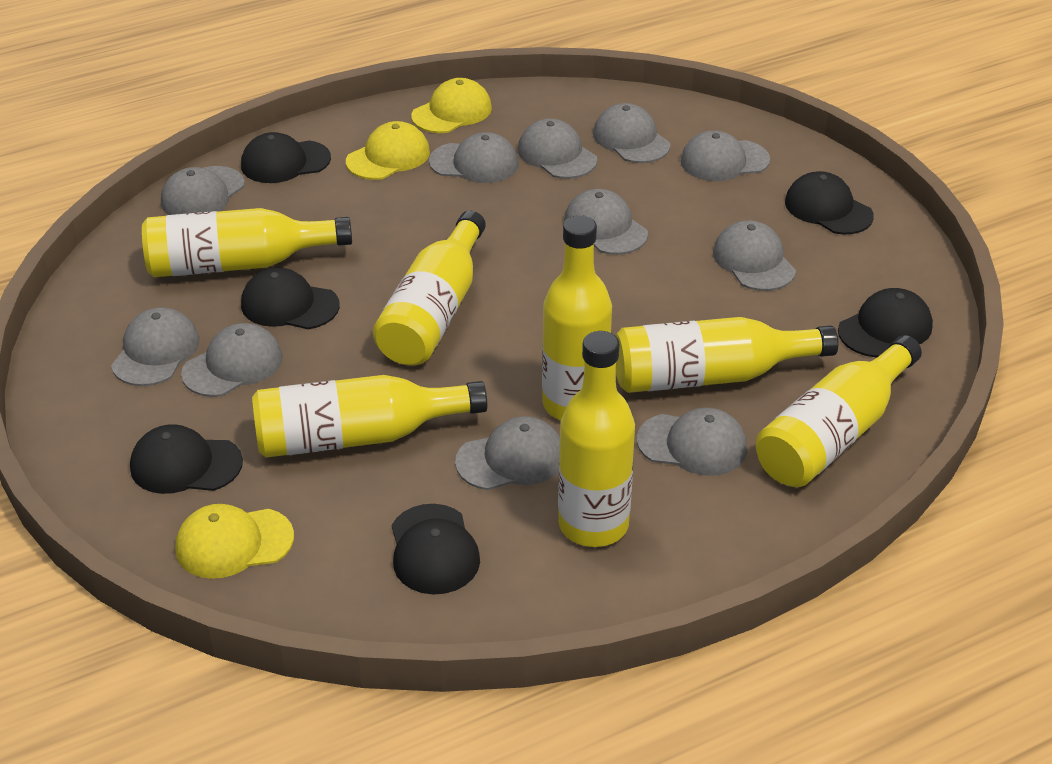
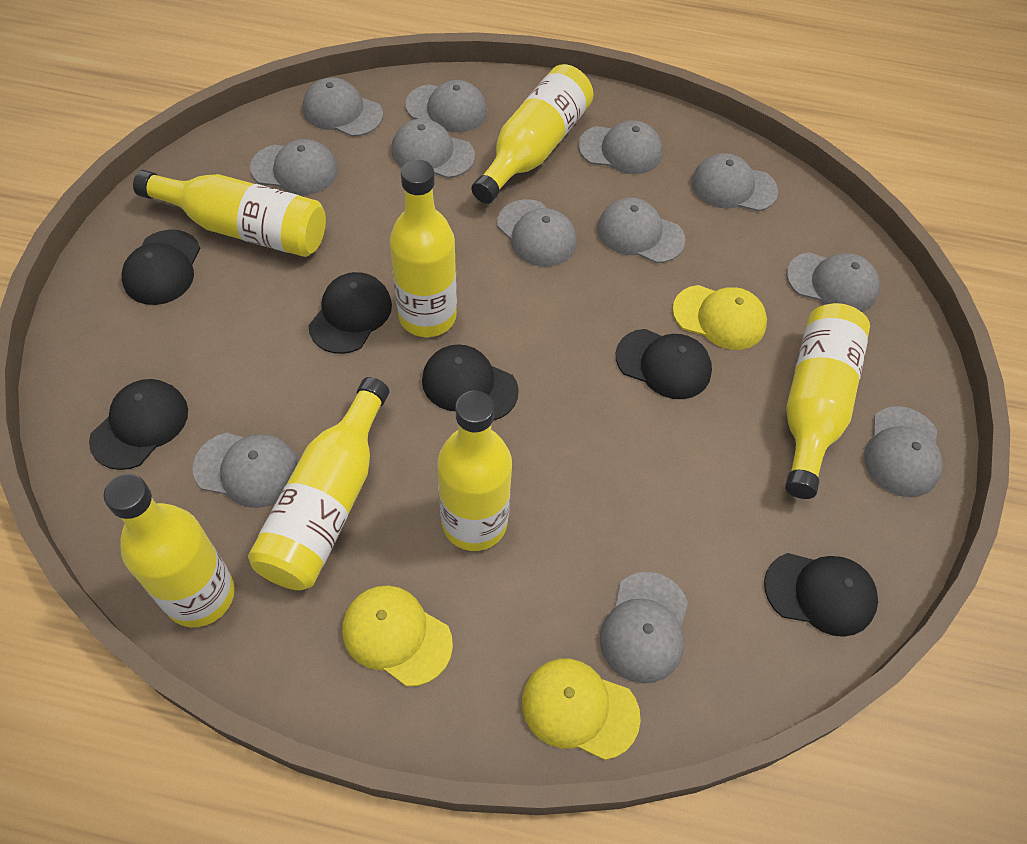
grey cap: [111,307,199,386] [161,166,245,215] [181,323,282,397] [429,132,519,183] [455,416,560,490] [518,118,597,179] [564,189,648,255] [593,103,670,163] [637,407,747,476] [681,130,770,181] [713,221,796,291] = 11 -> [193,433,299,508] [250,139,338,195] [303,77,383,137] [391,119,475,178] [405,80,487,132] [497,199,577,267] [578,120,663,174] [597,197,685,263] [600,572,688,684] [692,153,778,211] [786,252,880,312] [864,406,943,497] = 12

